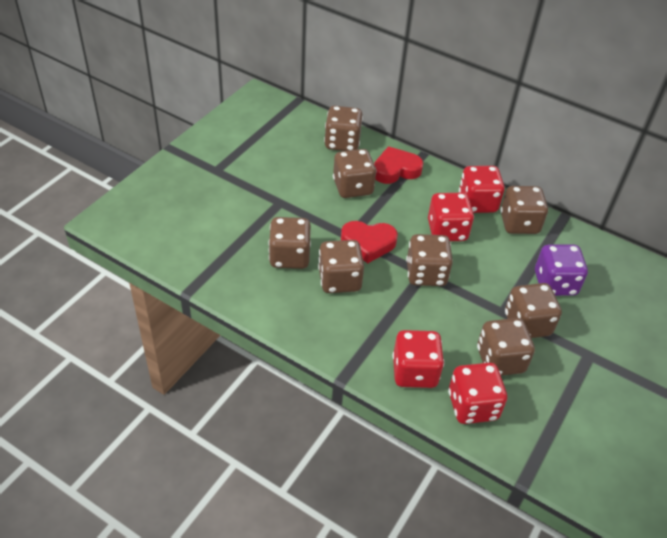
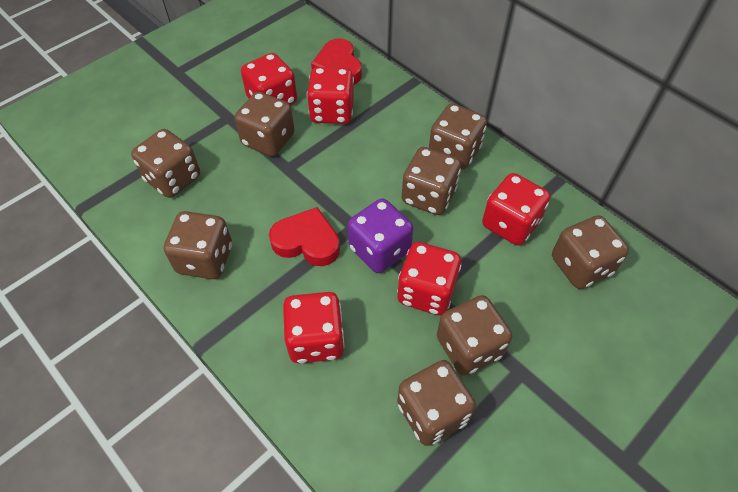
red dice: [393,330,444,388] [428,193,474,241] [448,363,507,424] [459,166,505,213] = 4 -> [241,53,297,105] [283,292,345,363] [307,67,354,124] [397,242,461,315] [482,173,550,245] = 5

